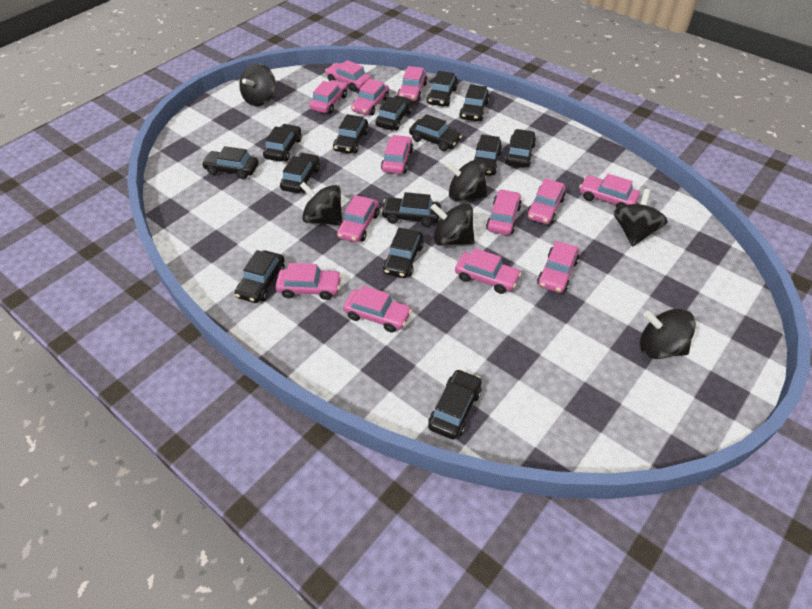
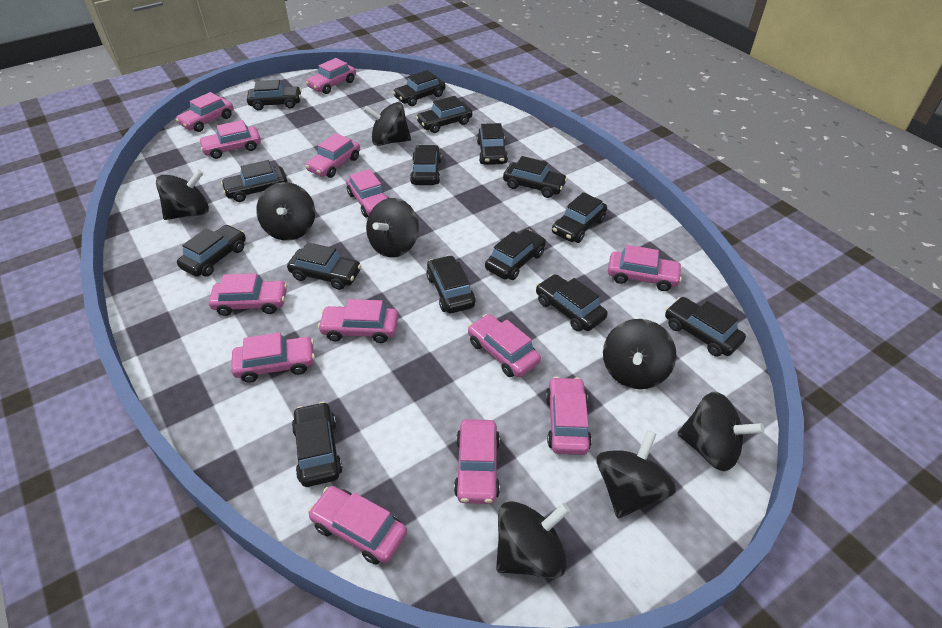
black car: [202,146,259,179] [235,250,285,303] [263,124,302,162] [280,152,320,193] [333,114,369,154] [375,95,412,130] [381,192,441,227] [383,228,424,278] [409,114,462,151] [427,71,458,107] [428,369,482,440] [459,84,489,121] [474,134,502,176] [505,129,536,168] = 14 -> [177,225,246,277] [221,160,287,202] [247,80,302,110] [287,242,361,290] [292,402,343,487] [393,70,446,106] [410,145,441,185] [416,96,472,133] [427,255,476,313] [477,123,508,165] [485,229,546,280] [503,156,567,198] [536,274,608,332] [552,192,607,243] [665,297,746,357] = 15
black spinning top: [239,63,276,107] [300,182,342,225] [431,203,475,246] [445,159,487,201] [614,189,668,247] [640,309,696,359] = 6 -> [156,169,209,220] [256,182,315,241] [363,102,411,146] [366,198,419,257] [496,501,570,579] [596,430,676,519] [603,319,676,389] [677,392,765,471] = 8

